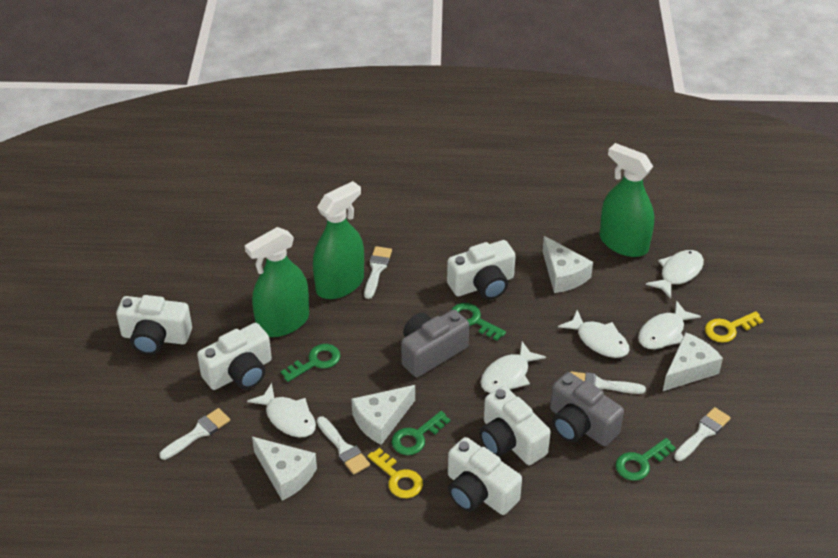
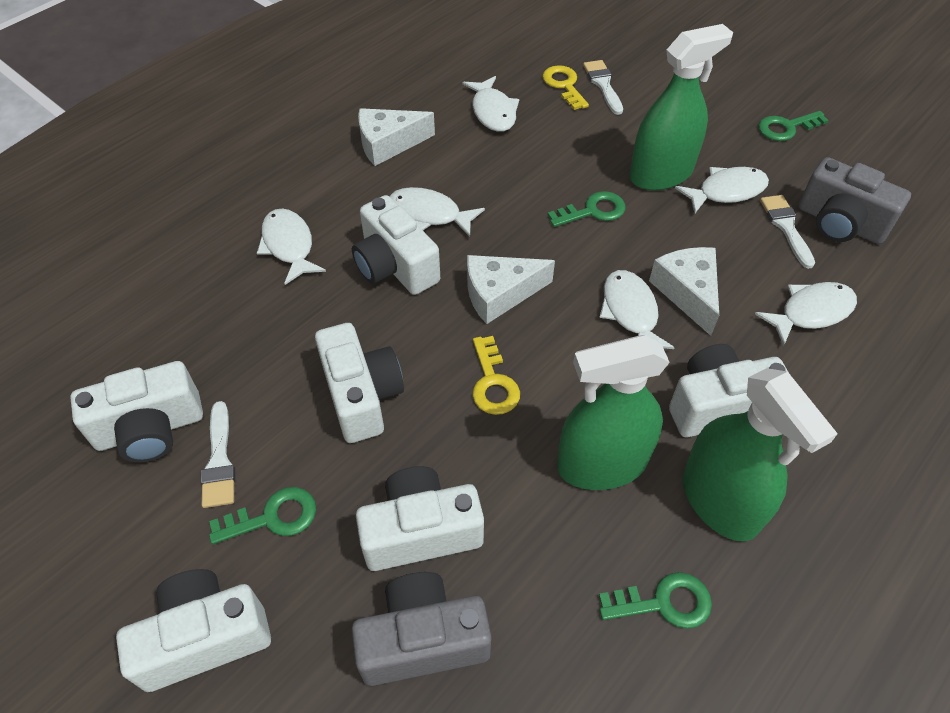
white brush: [159,408,230,460] [317,416,370,475] [364,246,392,299] [570,371,646,394] [674,407,731,461] = 5 -> [201,401,235,508] [583,60,623,115] [760,195,815,269] = 3
white camera: [116,295,192,355] [197,323,272,390] [447,240,516,300] [448,437,522,515] [480,386,551,465] = 5 -> [70,361,203,463] [116,569,271,692] [315,323,404,443] [352,195,440,295] [356,466,484,571] [669,344,789,437] = 6
white cheese: [252,437,317,501] [351,385,415,445] [542,236,593,293] [663,332,723,391] = 4 -> [358,108,435,166] [467,255,555,324] [649,247,719,336] = 3
white fish: [247,383,316,438] [481,342,546,393] [558,310,630,358] [638,300,701,349] [646,250,704,299] = 5 -> [257,208,326,285] [389,187,485,237] [463,76,519,132] [599,270,675,349] [675,167,769,214] [755,282,857,346] = 6

